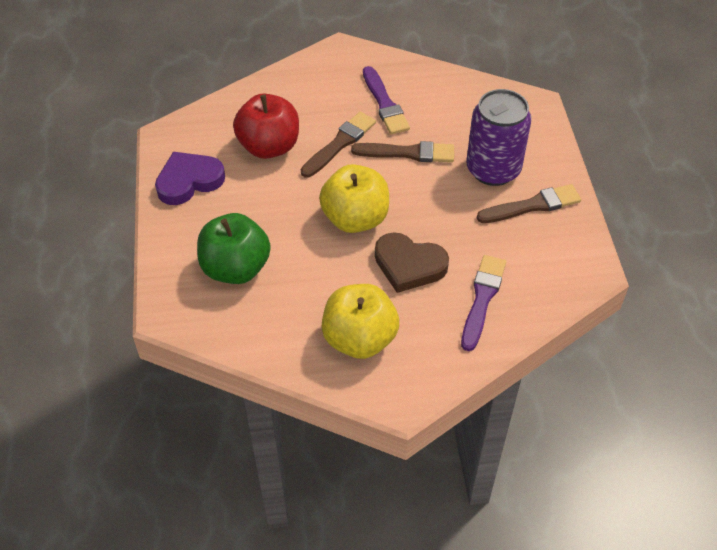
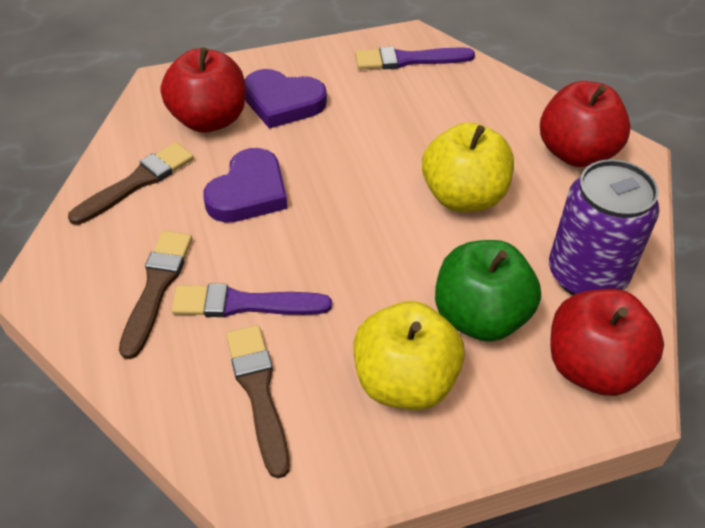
brown heart: [375,232,449,293] = 1 -> none = 0
purple heart: [155,152,225,205] = 1 -> [203,148,287,223] [244,69,327,129] = 2
red apple: [233,94,299,159] = 1 -> [161,47,246,133] [540,81,631,167] [550,289,664,396] = 3

